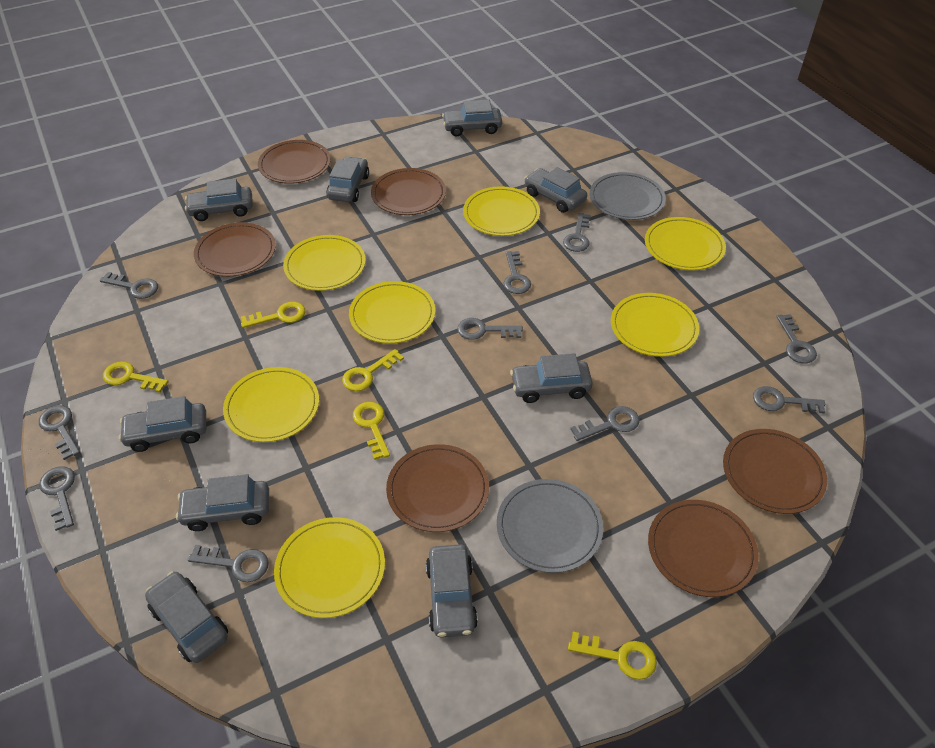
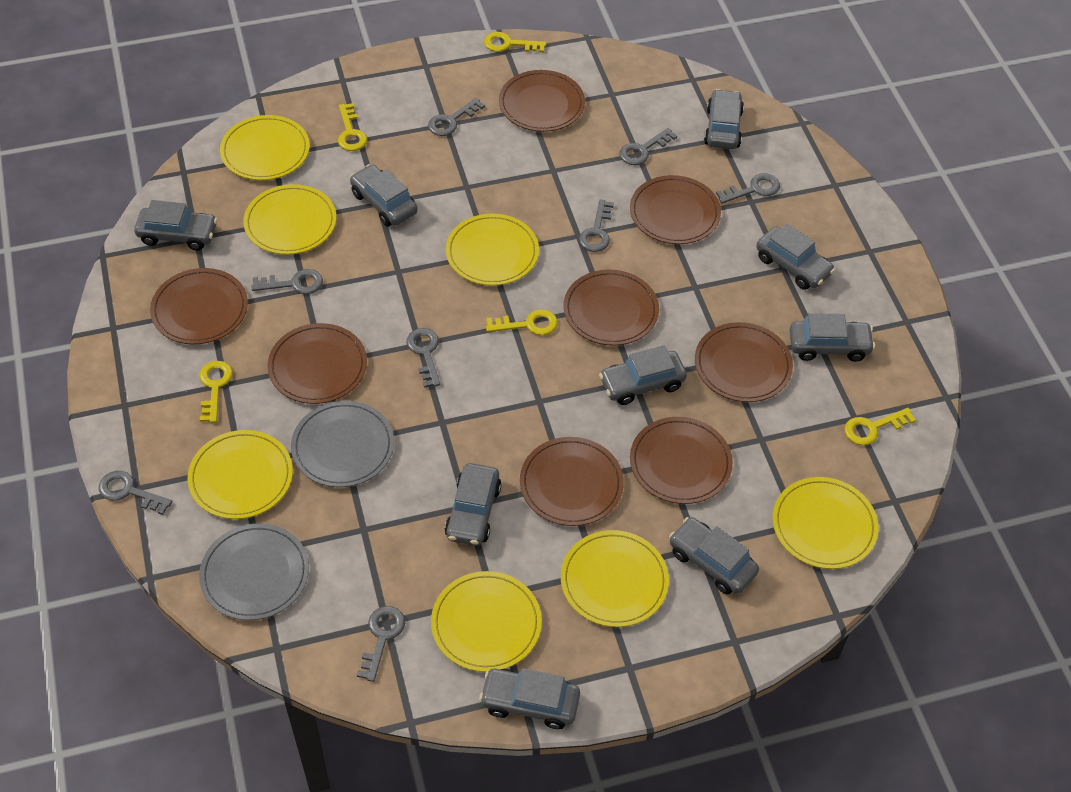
brown plate: [194,222,276,277] [258,140,331,184] [371,168,446,215] [386,444,489,532] [648,500,759,597] [723,429,827,514] = 6 -> [150,268,248,344] [267,323,367,404] [499,70,585,132] [520,437,624,526] [563,269,659,346] [630,175,721,244] [630,417,733,504] [695,322,793,402] = 8
grey key: [39,405,80,460] [39,466,75,531] [100,272,158,299] [188,545,269,582] [457,318,523,340] [503,251,531,294] [563,213,591,252] [570,406,639,441] [753,386,825,413] [776,314,817,363] = 10 -> [99,471,172,515] [251,269,323,294] [357,606,405,682] [406,328,440,388] [428,98,485,136] [579,200,614,252] [619,128,677,165] [716,173,780,204] = 8

